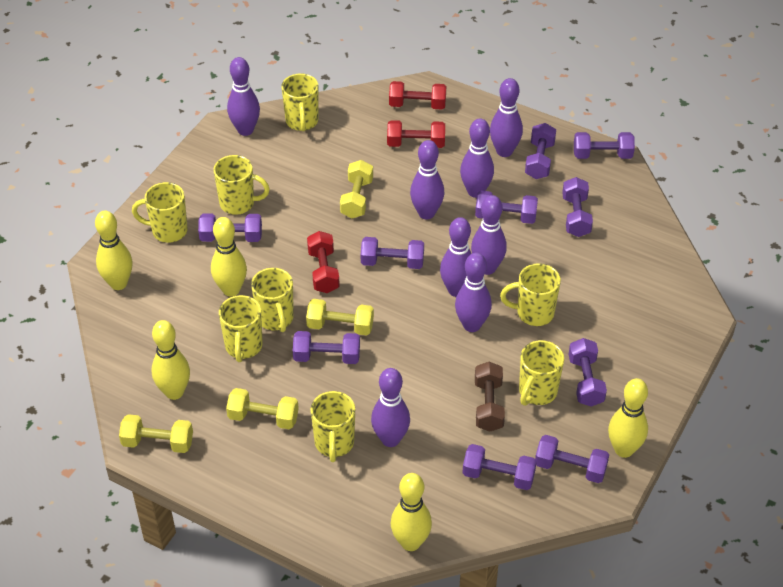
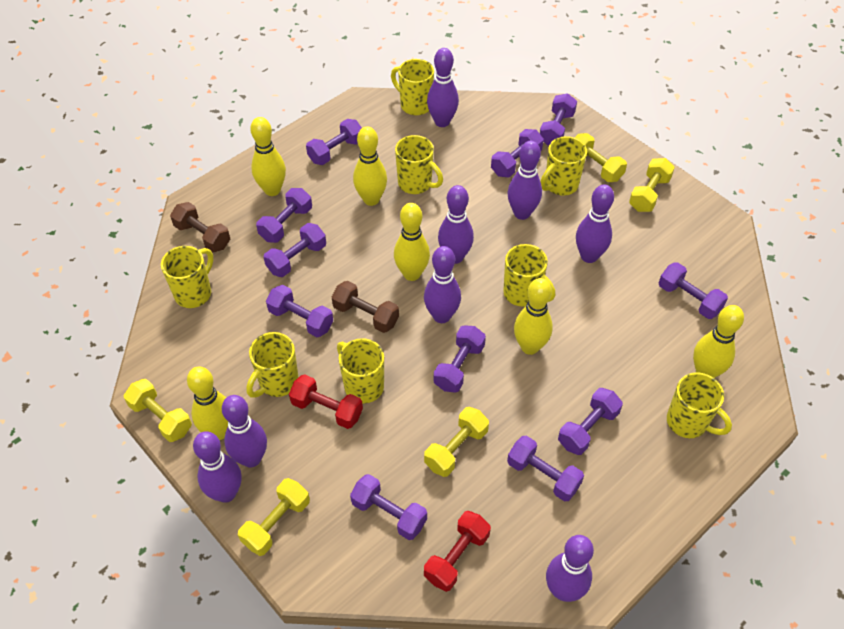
brown dumbbell: [475,362,505,432] = 1 -> [170,202,230,252] [332,281,399,333] = 2
purple dumbbell: [198,213,262,242] [293,331,360,364] [361,237,424,269] [463,444,537,490] [475,191,538,224] [525,123,556,179] [535,435,609,483] [562,177,593,237] [569,338,607,407] [574,132,635,159] = 10 -> [256,188,312,243] [264,223,326,277] [266,285,333,337] [306,119,362,165] [350,474,427,540] [434,325,486,393] [491,129,544,177] [507,436,584,501] [540,93,577,146] [558,388,623,455] [659,262,728,319] = 11
red dumbbell: [307,231,340,293] [387,120,445,148] [389,81,446,110] = 3 -> [289,374,363,429] [424,511,491,592] = 2
yellow bowling pin: [95,211,132,290] [152,320,190,400] [211,217,247,297] [391,473,432,551] [608,378,648,458] = 5 -> [187,366,228,440] [250,117,286,196] [353,126,387,206] [394,203,430,281] [514,278,553,355] [693,305,744,378] = 6
yellow dumbbell: [119,414,193,453] [226,388,299,429] [306,299,374,335] [340,160,373,218] = 4 -> [124,379,192,442] [238,478,310,556] [424,407,489,477] [575,133,627,182] [629,158,675,212] = 5

